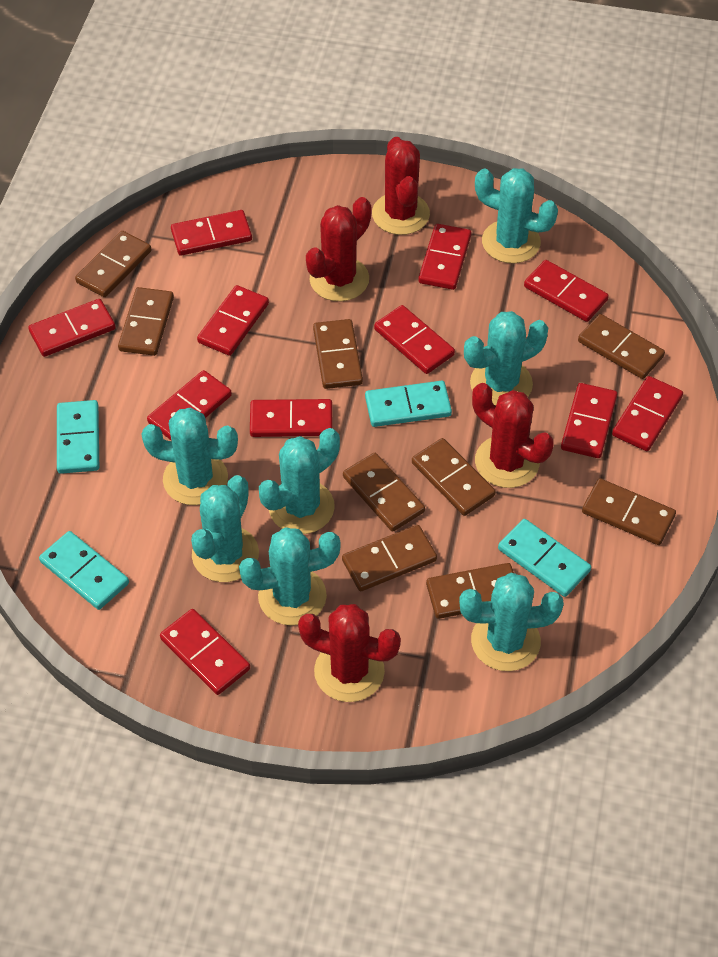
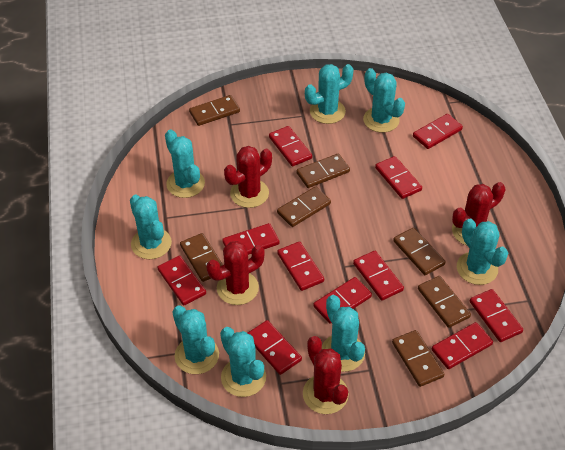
brown domino: [75,231,151,297] [118,287,174,356] [313,319,363,389] [342,525,437,591] [343,453,425,532] [412,438,496,516] [426,563,514,619] [578,314,665,379] [582,478,676,545] = 9 -> [180,233,223,282] [189,95,240,126] [277,186,331,227] [296,154,350,188] [392,330,444,387] [393,227,445,275] [418,276,471,328] = 7
turquoise cactus: [141,408,238,505] [191,475,259,582] [239,527,341,626] [259,428,340,534] [459,573,564,671] [464,311,548,406] [475,168,558,263] = 7 -> [130,195,172,259] [165,129,205,198] [172,305,219,374] [220,327,266,397] [305,64,354,124] [322,295,365,372] [363,68,405,133] [457,219,508,285] = 8
turquoise domino: [39,531,129,610] [57,400,99,474] [365,381,452,427] [498,519,591,597] = 4 -> none = 0

